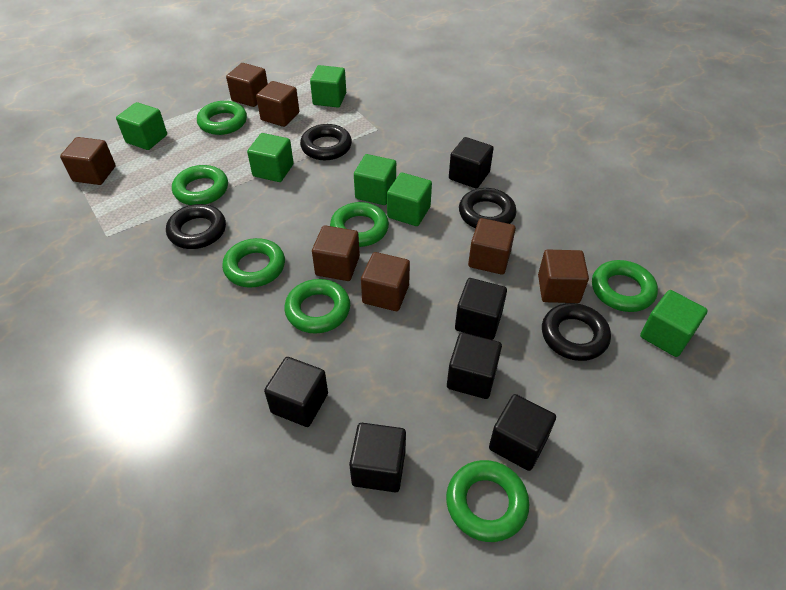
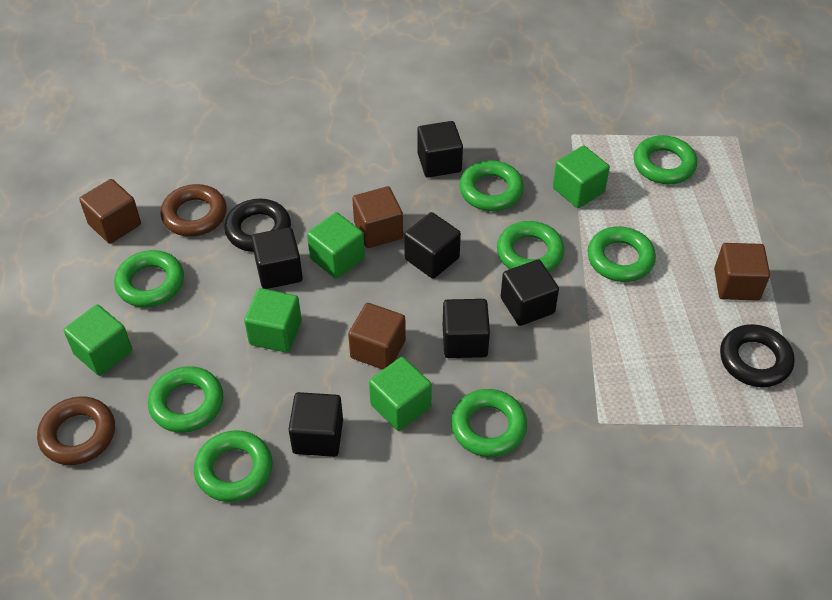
black ring: [166,204,226,249] [300,124,352,160] [459,188,516,228] [542,303,611,361] = 4 -> [224,199,291,252] [720,324,795,387] = 2
brown cube: [60,137,116,185] [226,63,268,107] [256,81,299,127] [312,225,360,281] [361,252,410,311] [468,218,516,275] [538,249,589,303] = 7 -> [79,179,141,244] [348,303,406,370] [352,186,403,248] [714,243,770,300] = 4
brown ring: none = 0 -> [37,396,115,465] [161,184,227,237] = 2
green cube: [116,102,167,150] [247,133,294,182] [310,65,346,108] [354,154,396,205] [387,173,432,226] [640,290,708,357] = 6 -> [64,305,132,376] [244,288,302,353] [307,212,365,279] [369,357,432,431] [553,146,610,208] = 5
green ring: [172,165,228,205] [197,101,247,135] [222,238,285,288] [284,279,350,334] [330,202,389,247] [446,460,529,542] [592,260,658,312] = 7 -> [114,250,184,307] [148,366,223,433] [194,430,272,502] [451,389,527,457] [459,160,524,211] [497,221,565,272] [587,227,656,282] [634,135,697,184] = 8

